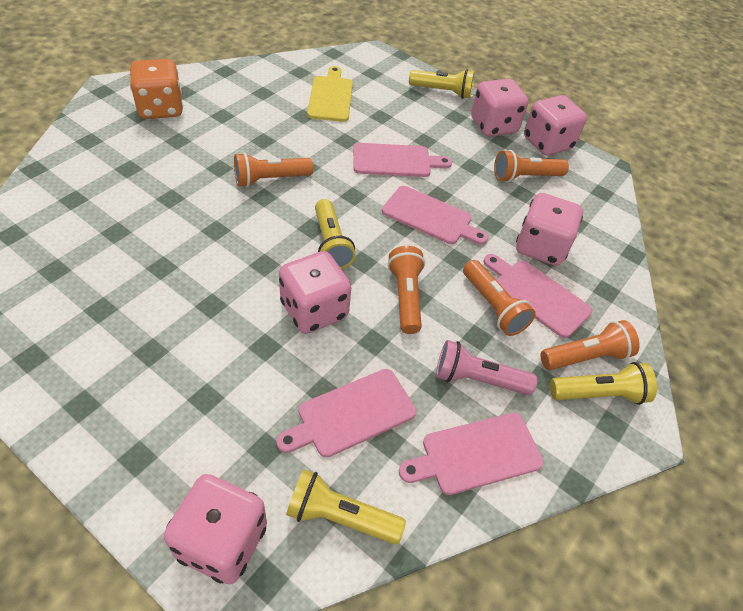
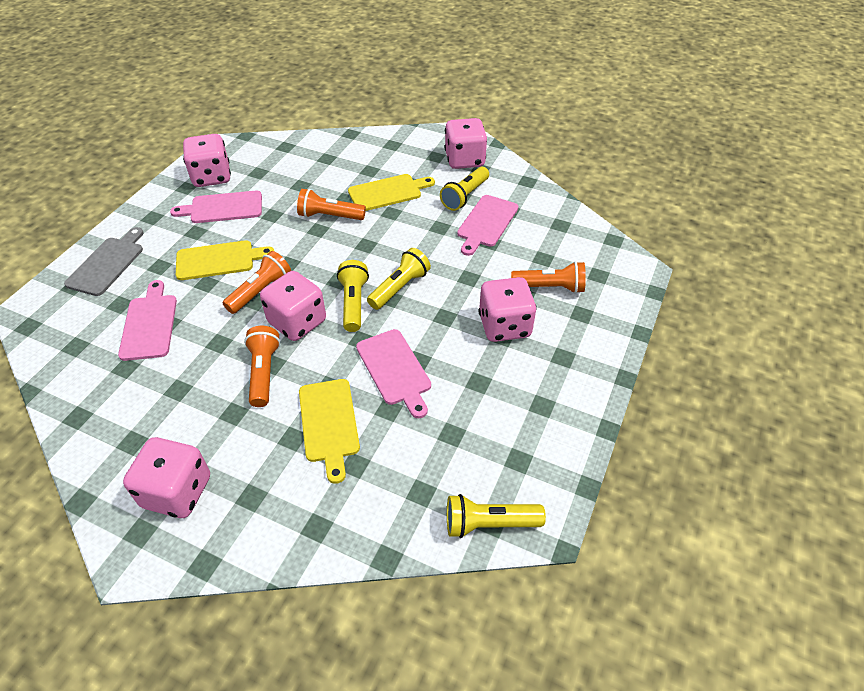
grey cutting board: none = 0 -> [64,227,143,296] = 1
orange dice: [130,59,183,119] = 1 -> none = 0
orange flashlight: [234,152,313,187] [388,246,425,334] [463,260,536,336] [494,150,569,183] [540,320,639,370] = 5 -> [223,251,291,314] [244,326,280,407] [297,189,366,220] [511,261,586,294] = 4
pink cutting board: [276,369,416,457] [353,143,452,177] [382,186,488,245] [399,413,544,495] [484,254,593,338] = 5 -> [118,280,177,361] [170,191,262,223] [356,329,431,418] [457,195,518,256] = 4
pink flashlight: [436,340,537,395] = 1 -> none = 0
yellow cutting board: [307,66,353,122] = 1 -> [176,240,274,280] [299,379,360,484] [348,174,435,211] = 3

